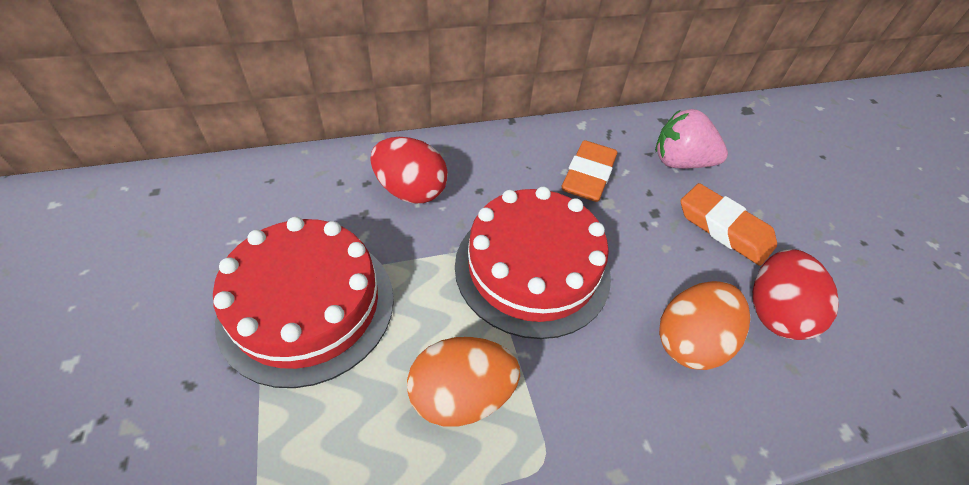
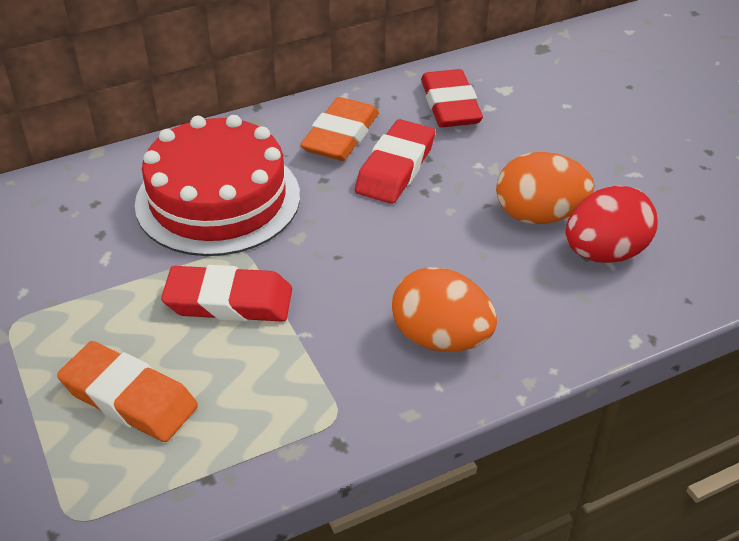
pink strawberry: [655,109,728,168] = 1 -> none = 0
red cake: [213,217,394,388] [455,187,611,339] = 2 -> [135,115,300,256] = 1
red egg: [370,137,448,203] [753,249,839,340] = 2 -> [566,186,658,263] = 1
red eraser: none = 0 -> [161,265,292,322] [355,119,435,204] [421,69,483,127] = 3

